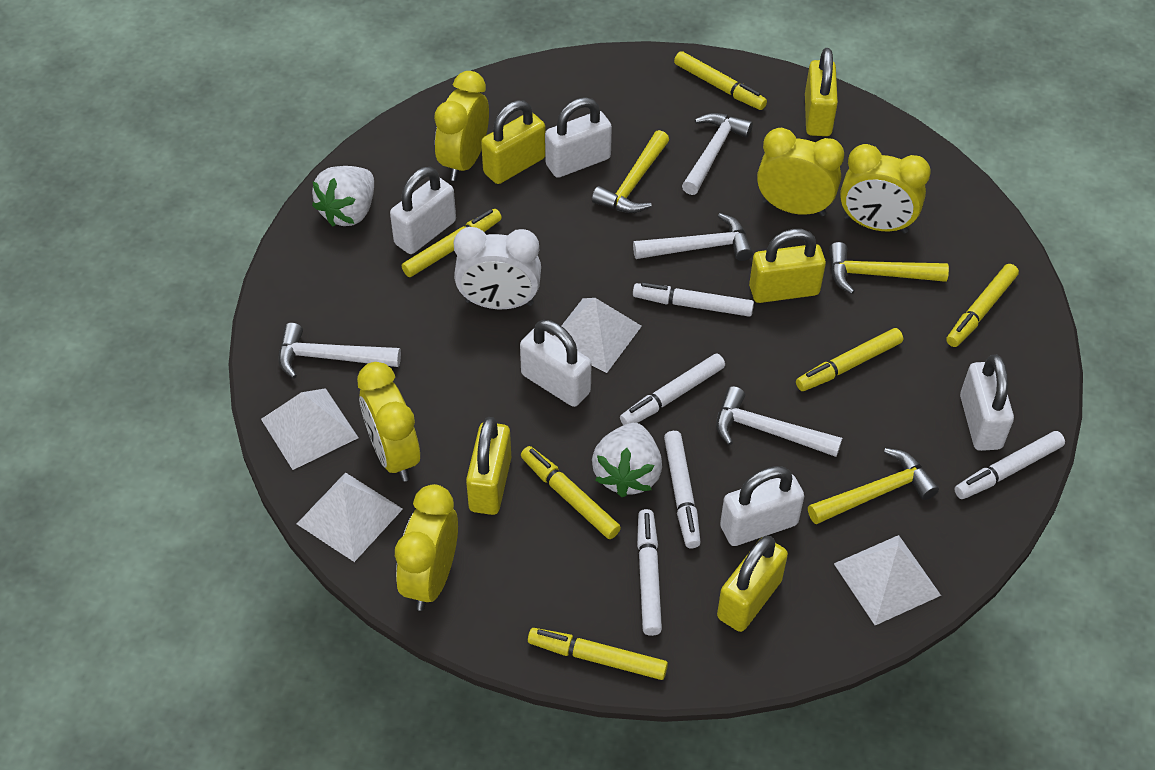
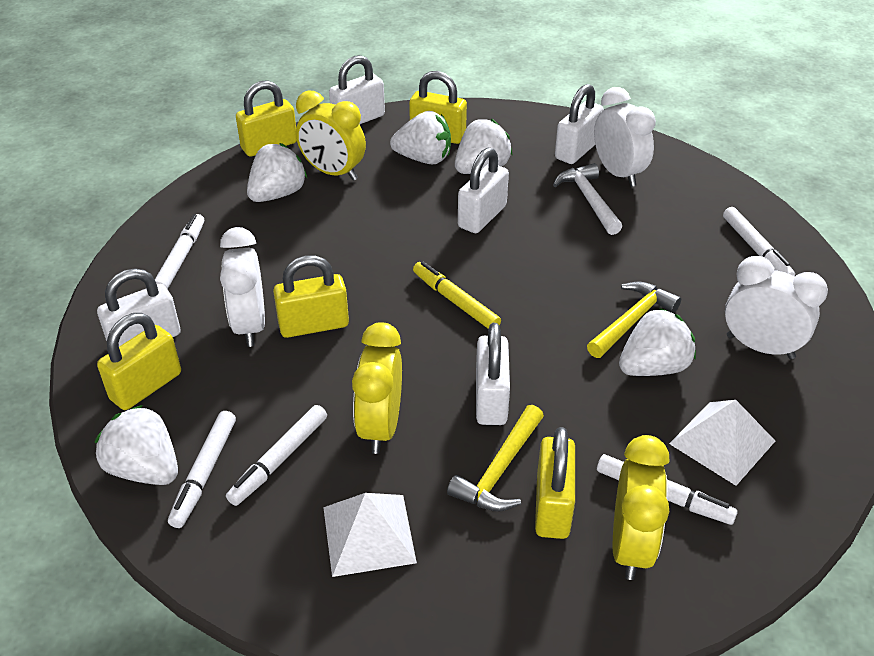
white clock: [454,227,541,309] = 1 -> [220,227,265,347] [594,87,656,187] [725,256,828,359] = 3
white hammer: [279,323,401,379] [633,213,753,261] [682,113,753,195] [716,386,842,457] = 4 -> [553,163,622,235] = 1
white pyramid: [261,388,358,470] [297,472,403,562] [554,298,642,373] [834,535,941,625] = 4 -> [323,493,417,577] [669,400,775,486] = 2
white strawberry: [312,166,374,226] [592,423,662,497] = 2 -> [95,405,178,485] [247,143,307,202] [390,111,451,165] [455,119,513,174] [619,308,696,376] = 5
yellow clock: [357,362,420,482] [395,484,458,611] [434,71,489,181] [757,128,844,216] [840,144,931,233] = 5 -> [296,90,366,181] [352,322,402,454] [613,435,670,580] = 3
yellow hammer: [592,130,669,213] [808,448,939,524] [829,242,949,294] = 3 -> [447,405,544,511] [587,282,681,358] = 2
yellow marker: [402,209,502,277] [521,446,621,539] [528,628,668,680] [674,51,767,110] [796,328,903,391] [946,264,1019,347] = 6 -> [413,261,501,329] = 1

